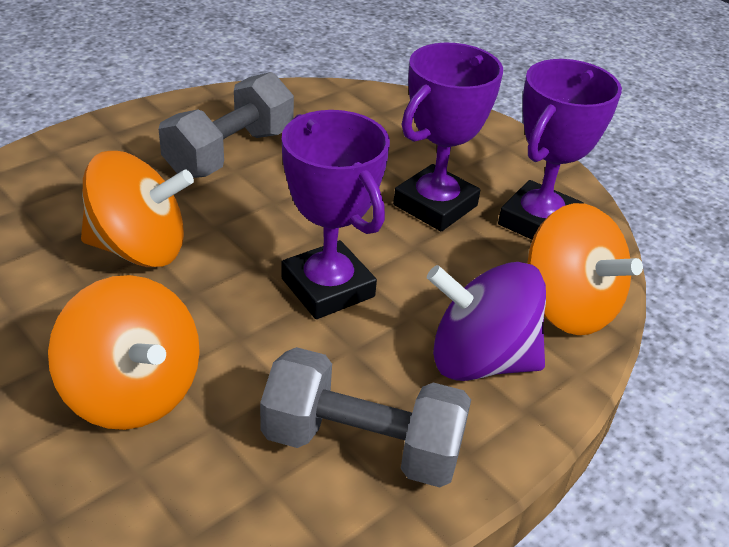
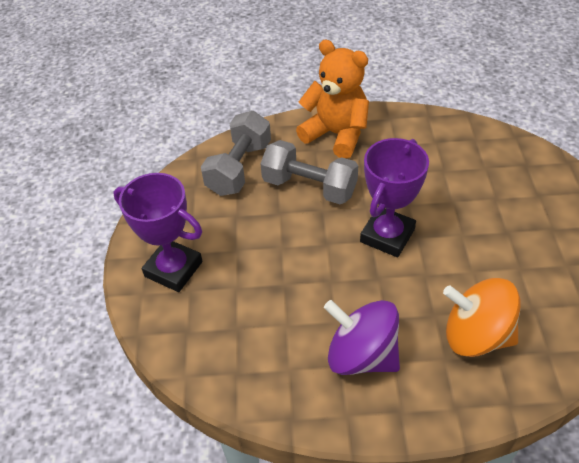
orange spinning top: [48,275,200,430] [81,151,194,267] [527,203,643,335] = 3 -> [443,278,520,357] = 1
orange teddy bear: none = 0 -> [296,40,369,159] = 1
purple trophy: [281,110,390,319] [393,43,503,231] [498,59,622,240] = 3 -> [113,173,203,292] [360,138,429,257] = 2

